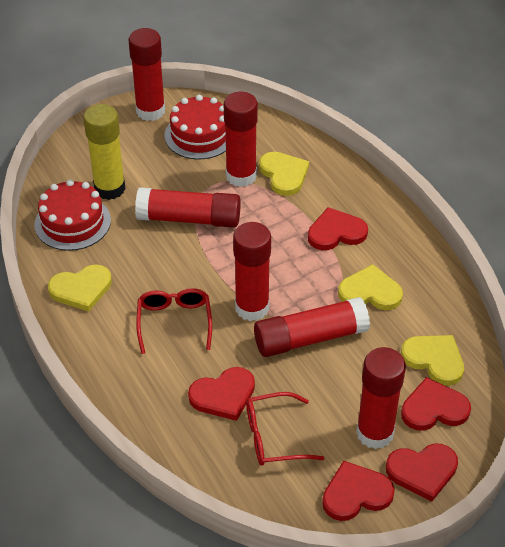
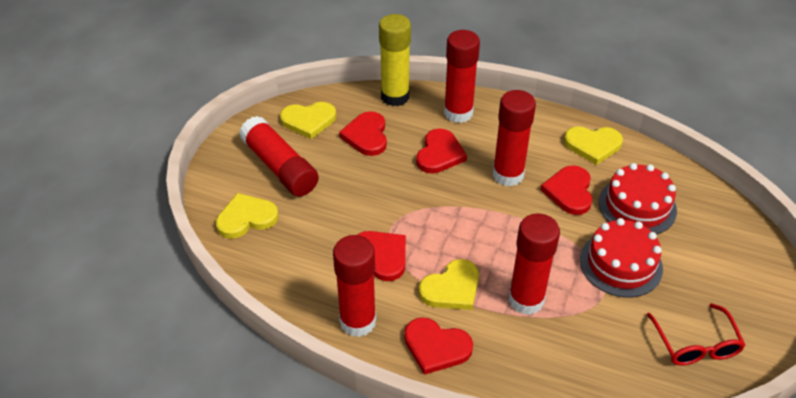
red glasses: [136,288,212,354] [246,392,324,466] = 2 -> [647,303,745,366] = 1
red glue stick: [129,28,165,121] [135,187,241,228] [224,92,258,187] [233,222,271,321] [254,297,370,357] [356,347,406,449] = 6 -> [239,116,319,197] [333,235,376,337] [444,30,480,123] [493,90,536,187] [509,213,560,315] = 5

